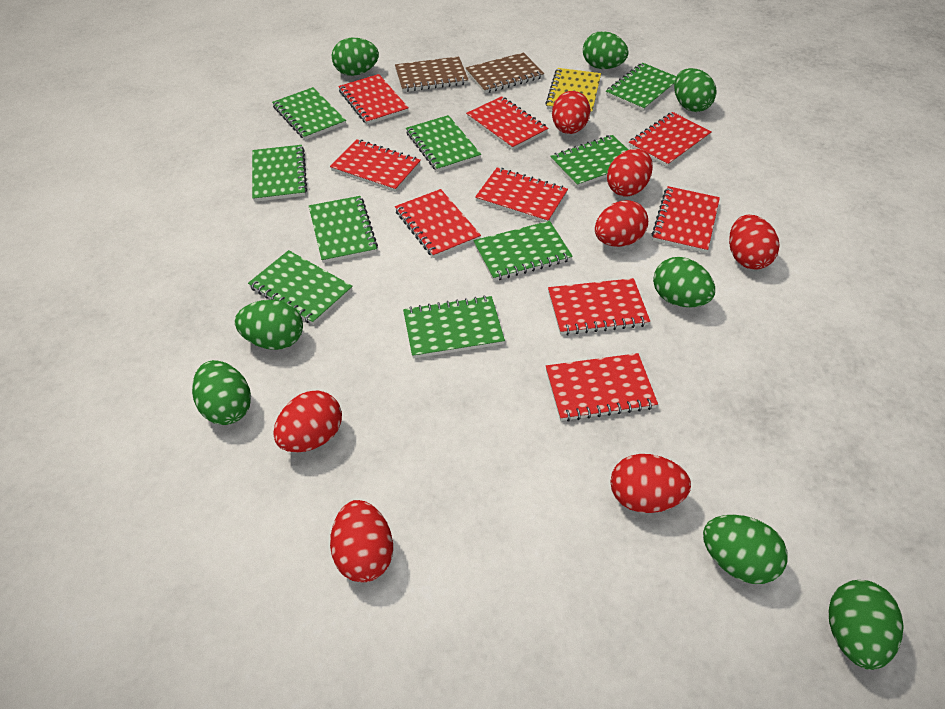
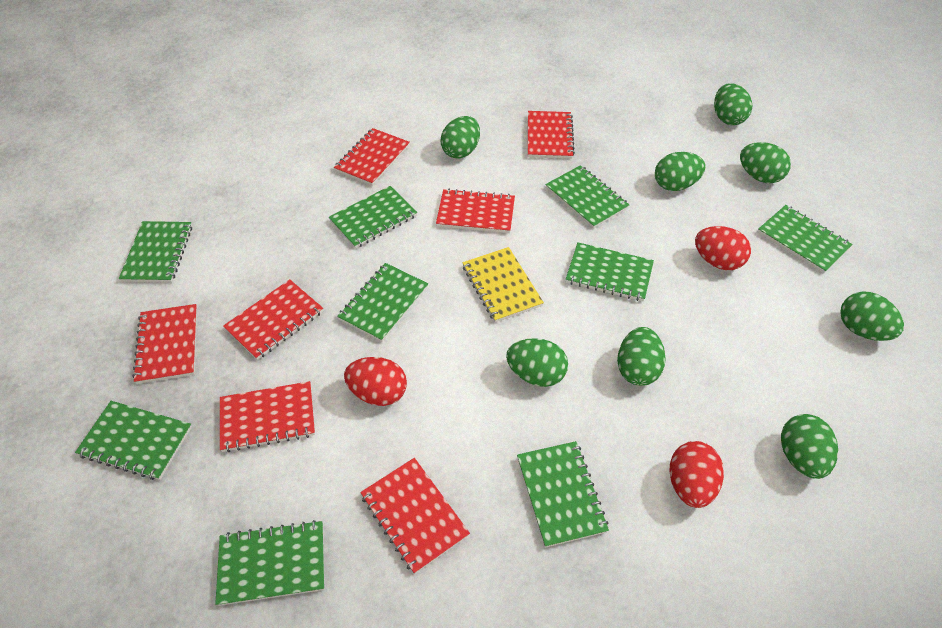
brown notebook: [395,57,469,92] [466,52,544,93] = 2 -> none = 0
red egg: [273,391,342,453] [330,500,393,582] [552,91,591,134] [595,200,648,247] [607,149,653,197] [610,454,691,513] [729,215,780,270] = 7 -> [344,357,407,406] [670,441,724,508] [695,226,751,270] = 3
red notebook: [330,140,421,192] [338,74,409,125] [395,189,481,258] [466,96,548,150] [475,167,568,222] [546,353,658,422] [548,278,650,335] [629,112,712,167] [651,186,720,253] = 9 -> [132,304,197,384] [220,381,315,452] [223,279,323,360] [334,128,410,186] [360,458,470,574] [436,189,515,233] [528,111,575,159] = 7

